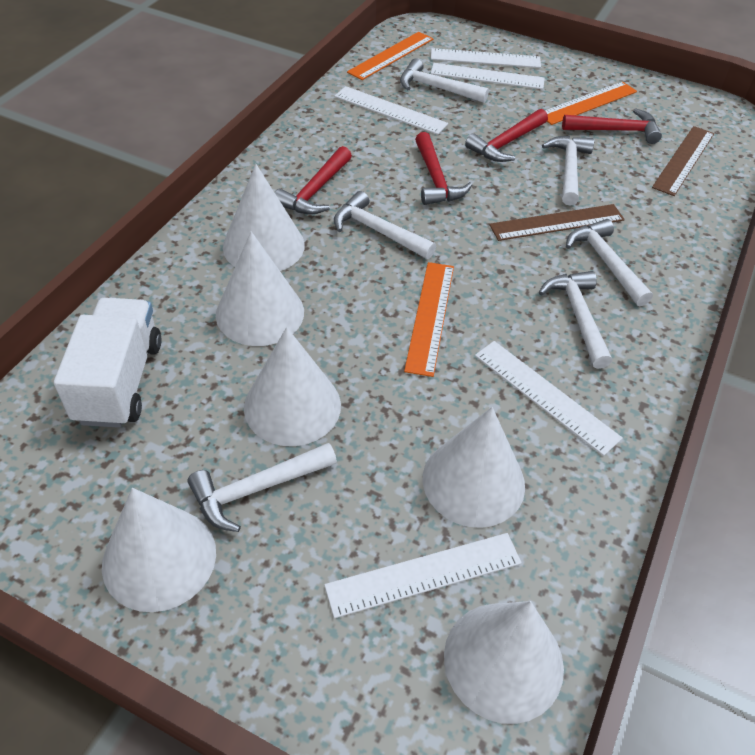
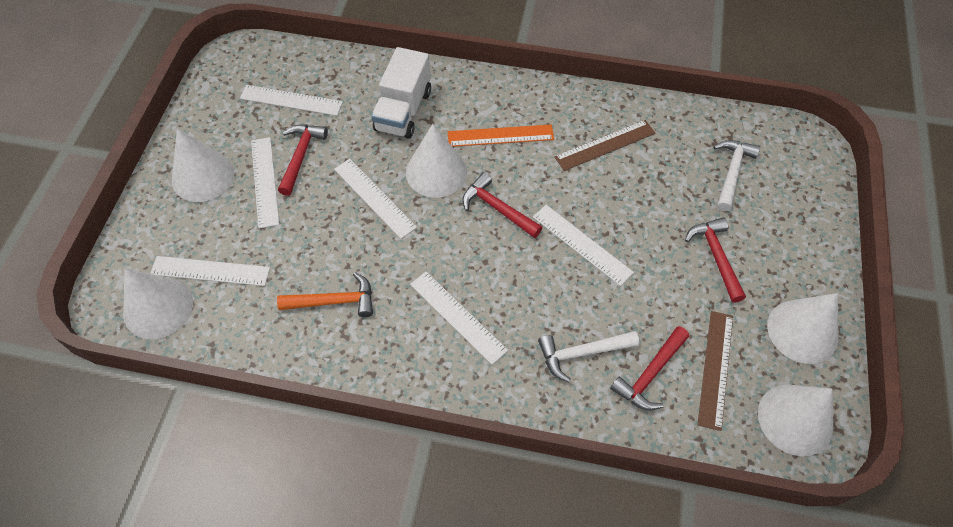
orange hammer: none = 0 -> [277,272,373,317] = 1
orange ruler: [347,32,433,80] [404,262,454,377] [545,81,637,125] = 3 -> [448,124,554,147] = 1
white cone: [102,488,216,612] [216,232,304,346] [223,164,305,271] [244,327,341,446] [423,407,525,528] [444,601,564,724] = 6 -> [123,268,193,339] [172,128,234,202] [406,124,467,198] [758,384,833,456] [767,293,838,364] = 5
white hammer: [187,443,337,532] [334,191,436,259] [400,58,489,103] [539,271,612,369] [542,136,594,205] [566,219,653,306] = 6 -> [538,331,639,382] [713,140,760,211] = 2
white ruler: [324,533,522,618] [334,86,448,135] [431,48,541,68] [431,63,545,89] [475,341,623,456] = 5 -> [150,256,270,286] [240,85,343,116] [251,137,279,229] [334,159,417,239] [410,272,508,365] [533,205,634,286] = 6

